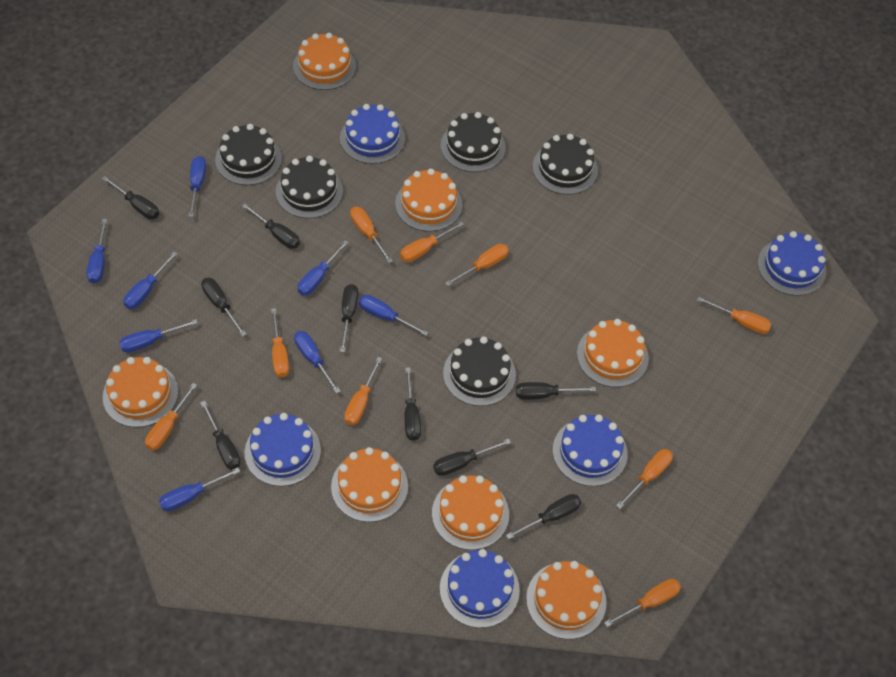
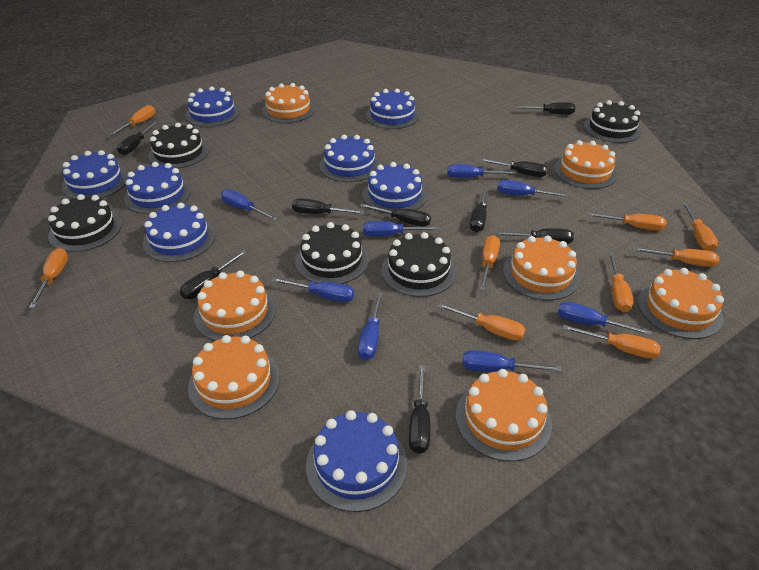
blue cake: [245,413,321,486] [340,104,405,164] [440,549,520,628] [553,414,628,486] [758,231,826,296] = 5 -> [62,150,128,199] [124,162,191,214] [143,203,215,262] [185,86,240,127] [306,410,407,512] [320,135,380,182] [363,162,427,214] [366,89,419,129] = 8

